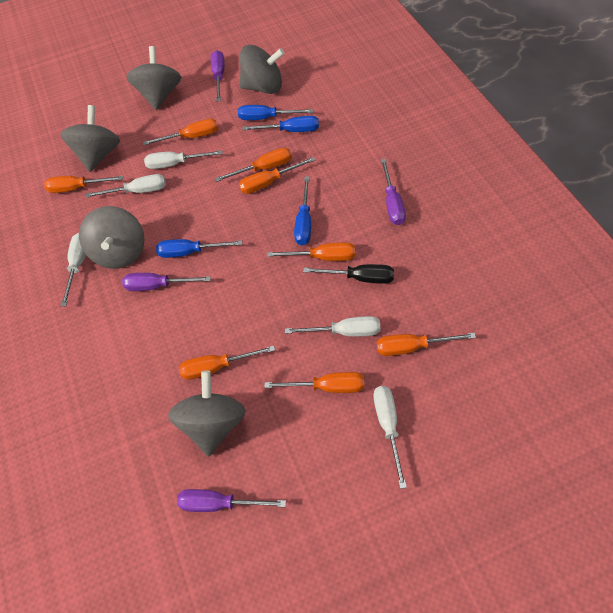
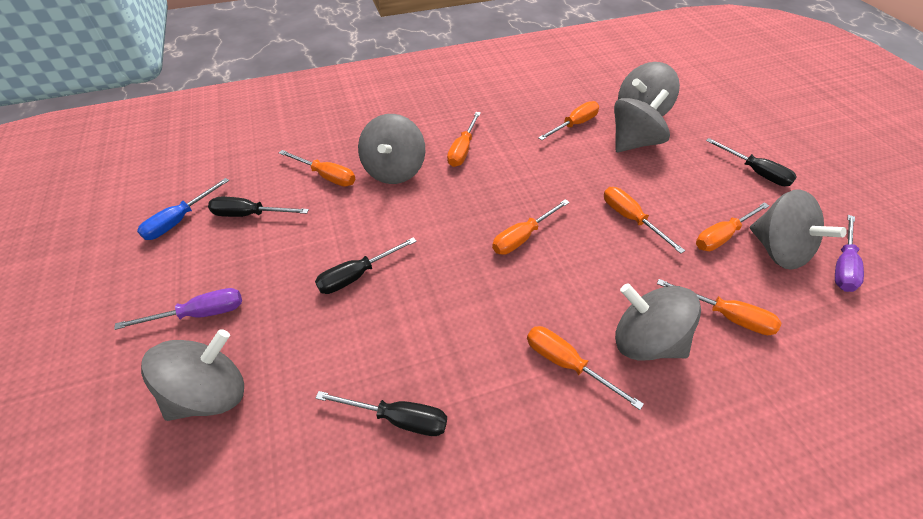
black screwdriver: [303,264,394,284] = 1 -> [208,197,309,217] [315,237,417,294] [316,391,447,436] [706,138,797,186] = 4
blue screwdriver: [156,239,242,258] [238,105,313,120] [242,116,319,132] [294,177,311,245] = 4 -> [137,178,229,240] = 1
grey spinning top: [60,105,120,172] [79,206,145,269] [126,46,181,110] [168,371,246,456] [240,45,284,94] = 5 -> [141,329,244,421] [358,114,425,184] [614,89,670,152] [615,283,701,361] [618,62,680,117] [750,189,847,270] = 6
purple screwdriver: [122,273,211,291] [177,489,286,512] [211,50,225,101] [381,159,406,225] = 4 -> [114,288,242,330] [835,215,864,292] = 2
white screwdriver: [61,233,86,307] [86,174,166,198] [144,150,222,169] [285,316,380,337] [374,386,407,489] = 5 -> none = 0

